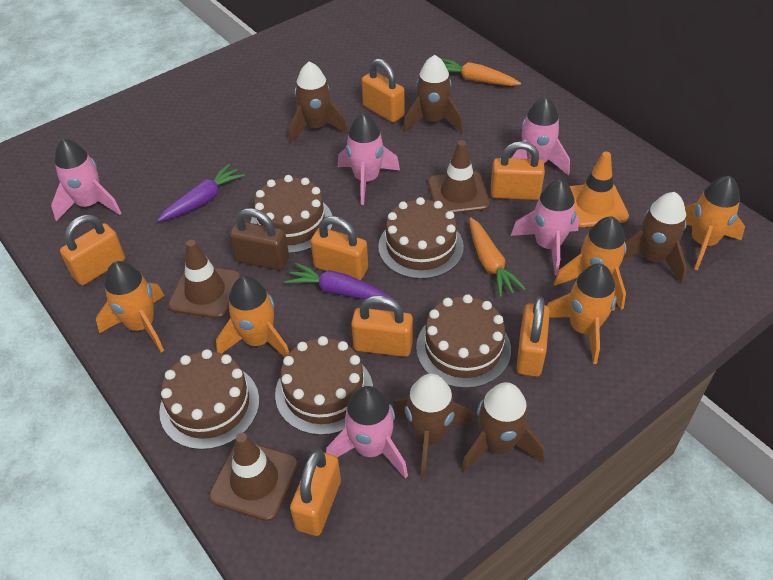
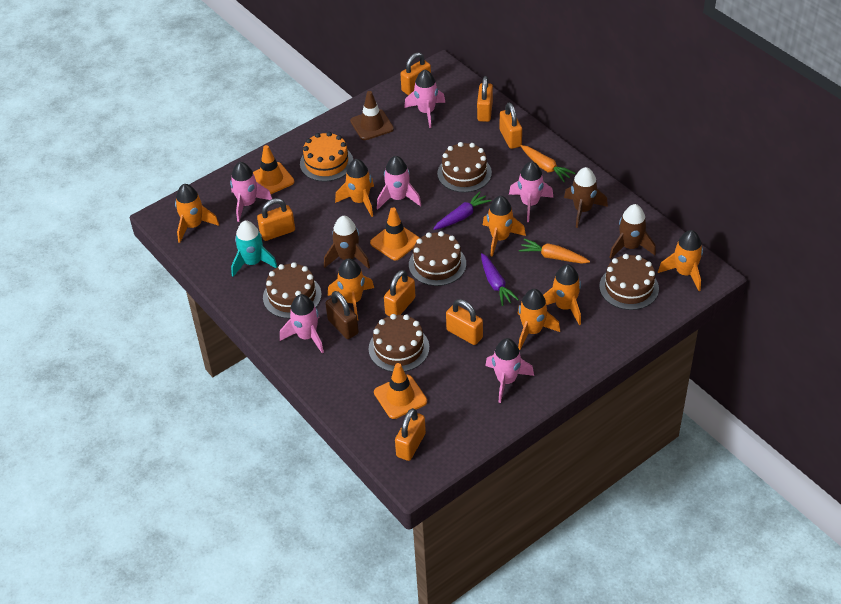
brown rocket: [289,61,349,143] [393,374,473,479] [403,55,463,133] [461,382,545,473] [623,192,687,284] = 5 -> [324,216,370,269] [564,167,608,228] [609,204,656,259] = 3
brown traffic cone: [168,240,241,319] [209,433,299,521] [428,140,490,214] = 3 -> [350,91,394,140] = 1
orange cake: none = 0 -> [300,132,353,182] = 1
orange rocket: [96,261,164,352] [216,276,289,358] [547,264,617,364] [554,217,627,310] [685,176,745,270] = 5 -> [175,184,219,243] [328,258,374,320] [335,159,374,217] [483,196,526,257] [517,289,560,350] [543,264,581,325] [658,230,703,291] = 7
orange traffic cone: [569,152,629,227] = 1 -> [253,145,294,194] [370,208,420,260] [374,363,427,419] = 3
pink rocket: [51,139,122,221] [326,386,408,478] [338,113,400,205] [511,179,579,276] [512,96,570,175] = 5 -> [230,162,272,222] [280,294,324,353] [377,156,421,209] [404,69,445,128] [485,338,534,403] [509,161,554,222] = 6
turquoise rocket: none = 0 -> [231,221,278,277] = 1

